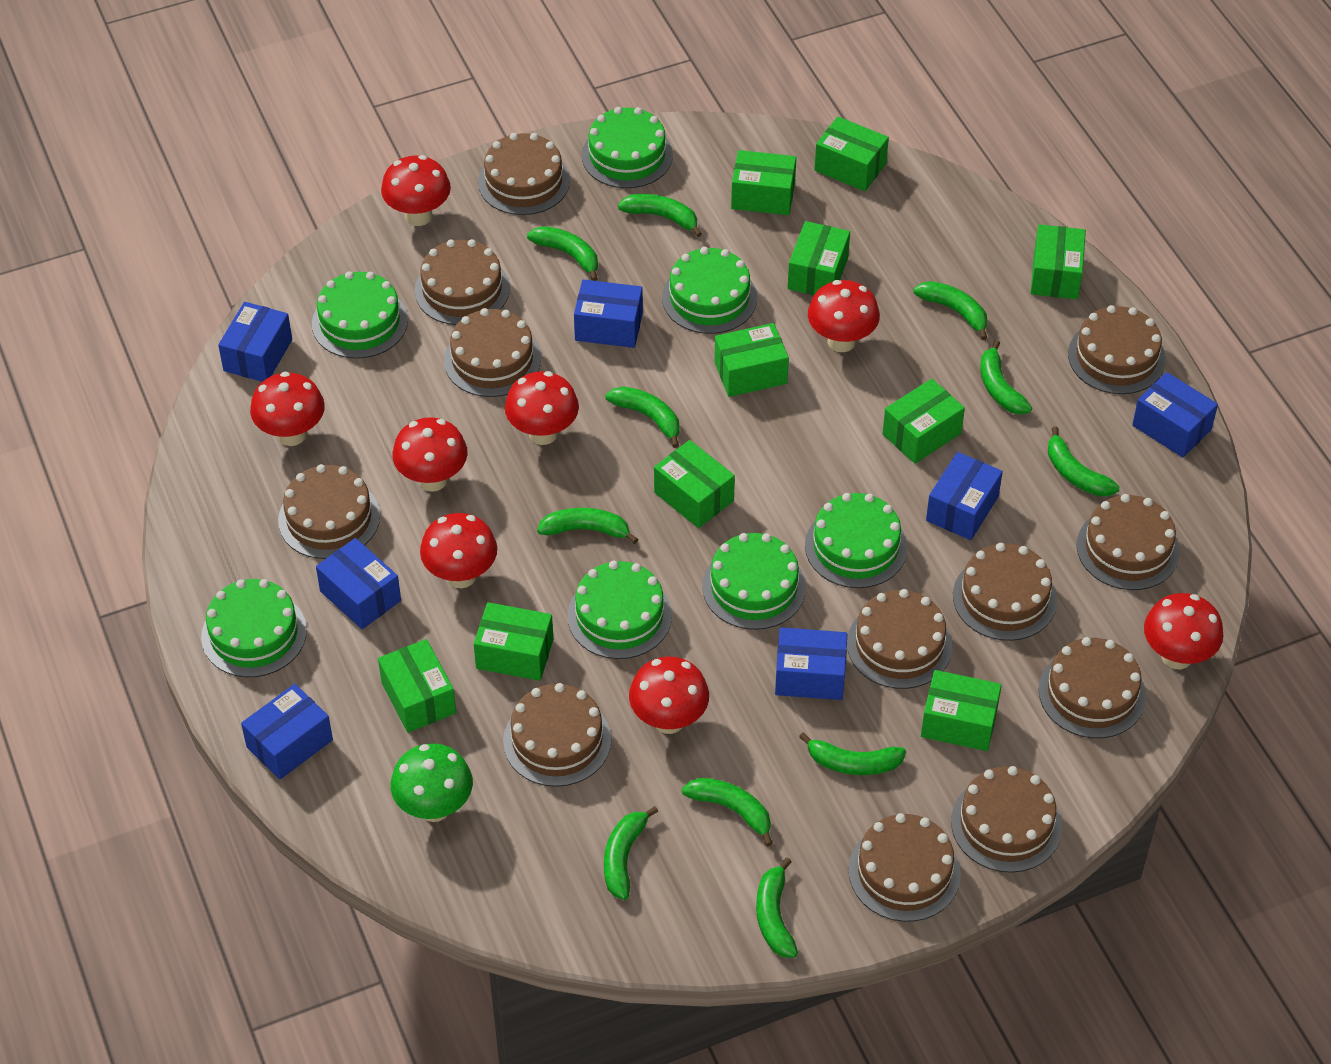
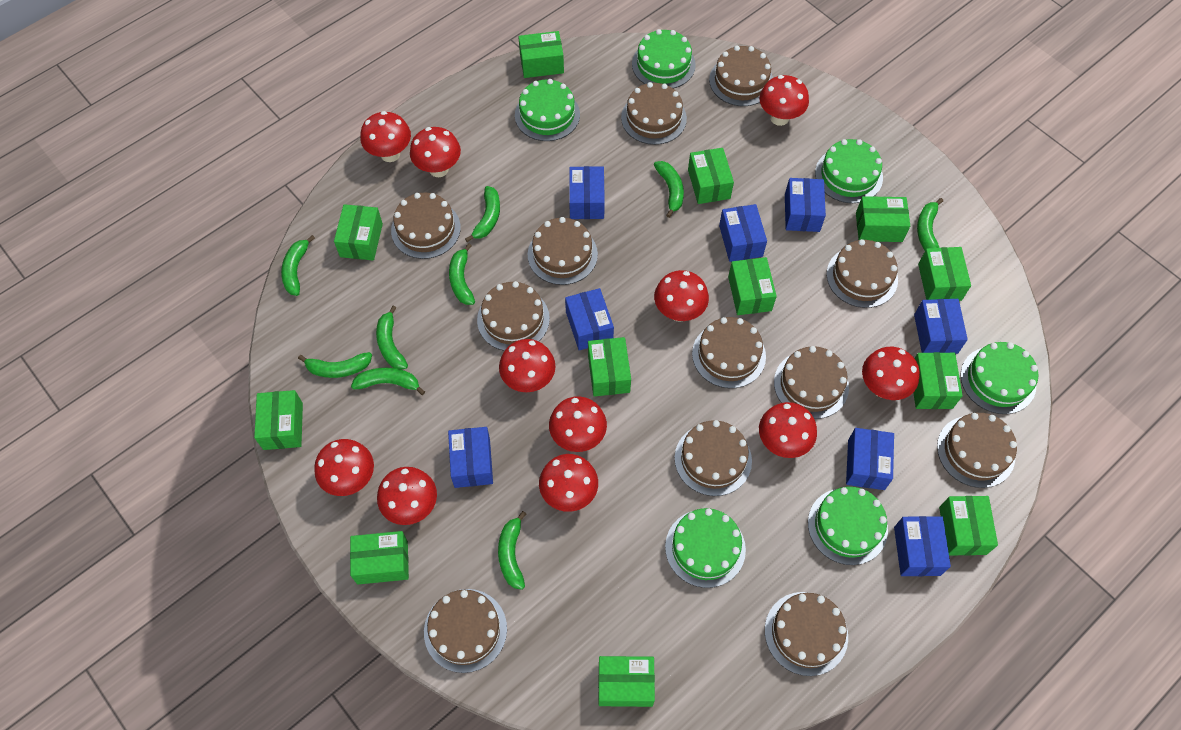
blue box: [218,302,292,382] [241,684,333,780] [316,538,401,629] [574,279,643,348] [775,627,847,700] [926,452,1003,540] [1132,372,1218,458] = 7 -> [448,427,493,488] [565,288,614,350] [569,166,605,219] [719,204,767,262] [785,178,826,232] [846,428,894,490] [894,516,951,576] [914,299,968,354] = 8
green banana: [527,226,598,281] [537,508,638,544] [604,806,658,900] [606,387,680,448] [618,194,702,237] [682,778,773,847] [756,858,798,958] [799,732,906,775] [913,281,988,340] [980,340,1032,415] [1048,427,1119,496] = 11 -> [281,235,315,296] [298,352,372,378] [351,368,425,395] [376,306,408,369] [449,243,475,305] [465,186,500,242] [498,511,526,590] [654,161,684,218] [917,198,943,250] = 9
green box: [378,639,456,733] [474,602,553,681] [654,440,735,528] [714,323,789,397] [731,150,796,215] [788,221,850,295] [814,117,889,191] [882,379,965,464] [921,670,1002,751] [1031,225,1086,299] = 10 -> [254,390,303,450] [334,204,383,260] [350,531,409,585] [518,31,564,78] [588,337,631,397] [598,656,655,707] [688,148,734,204] [728,257,777,315] [856,196,910,242] [913,352,963,409] [918,247,971,301] [939,496,998,556] = 12
green cake: [201,579,307,677] [312,271,408,359] [567,561,672,659] [582,107,673,188] [662,247,757,334] [702,533,806,630] [805,493,907,588] = 7 -> [515,79,580,141] [632,29,696,88] [665,508,746,588] [808,487,888,565] [815,139,883,203] [960,342,1038,414] = 6
green mushroom: [391,743,473,822] = 1 -> none = 0
red mushroom: [250,372,325,446] [381,155,451,226] [392,417,468,492] [420,513,497,588] [505,371,579,445] [629,657,709,734] [808,280,880,352] [1144,593,1224,670] = 8 -> [314,439,374,496] [360,111,411,162] [377,467,437,525] [410,127,461,177] [499,339,556,392] [539,454,598,512] [549,396,607,452] [654,270,709,322] [759,75,809,126] [759,402,817,458] [862,347,920,400] = 11

